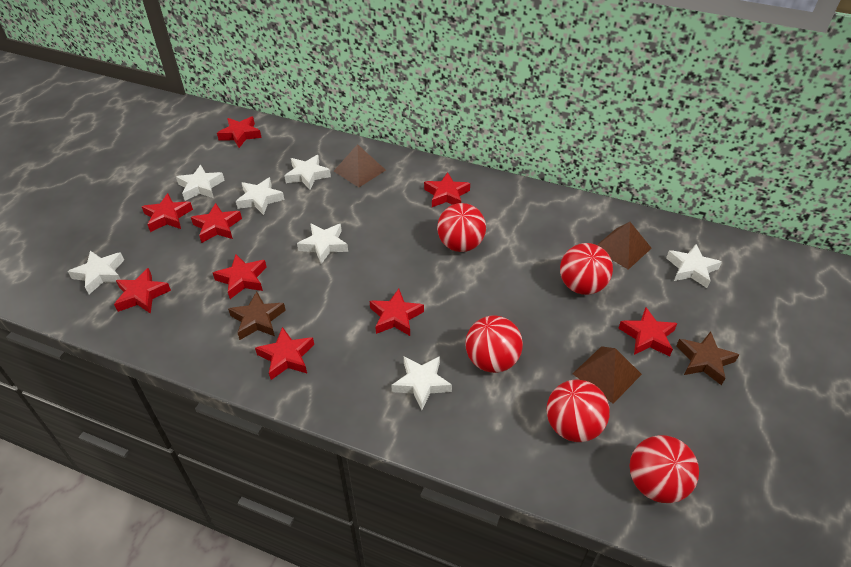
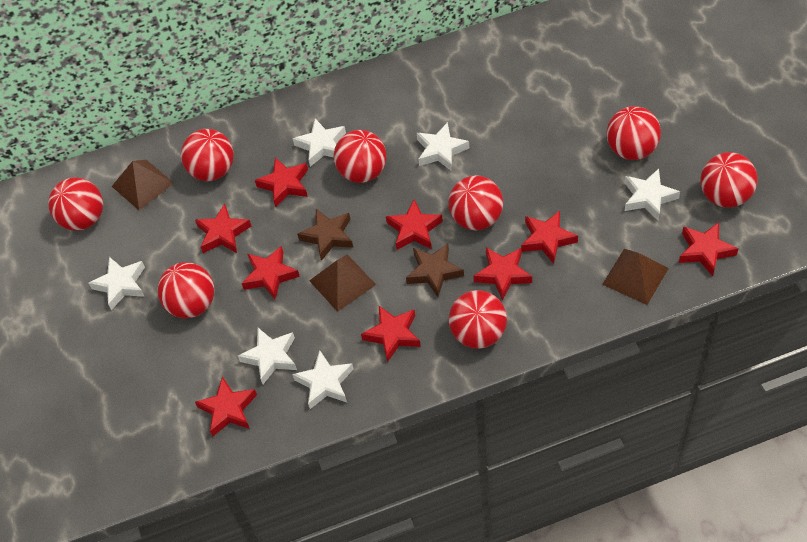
red ball: [437,203,486,252] [465,315,523,373] [546,380,610,442] [560,243,613,295] [630,435,699,503] = 5 -> [48,177,103,231] [157,262,215,318] [181,129,234,181] [334,130,387,183] [448,175,503,230] [449,290,507,349] [607,106,661,160] [700,152,758,208] = 8
white star: [68,251,124,294] [176,165,225,201] [236,177,284,215] [284,155,331,190] [297,223,348,264] [391,356,452,410] [666,244,722,288] = 7 -> [89,257,145,310] [238,328,297,384] [292,350,354,409] [293,119,346,167] [417,122,469,171] [625,169,680,221] = 6

